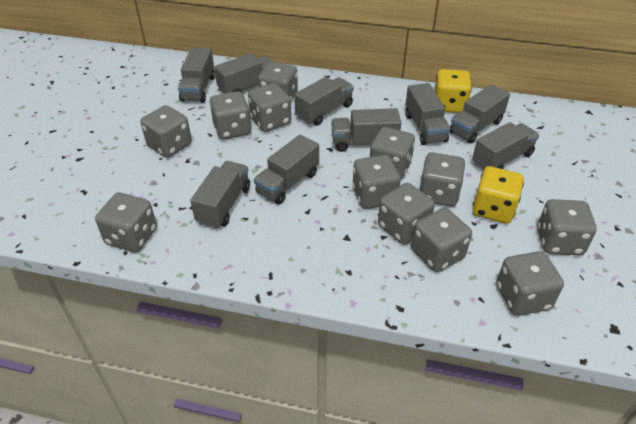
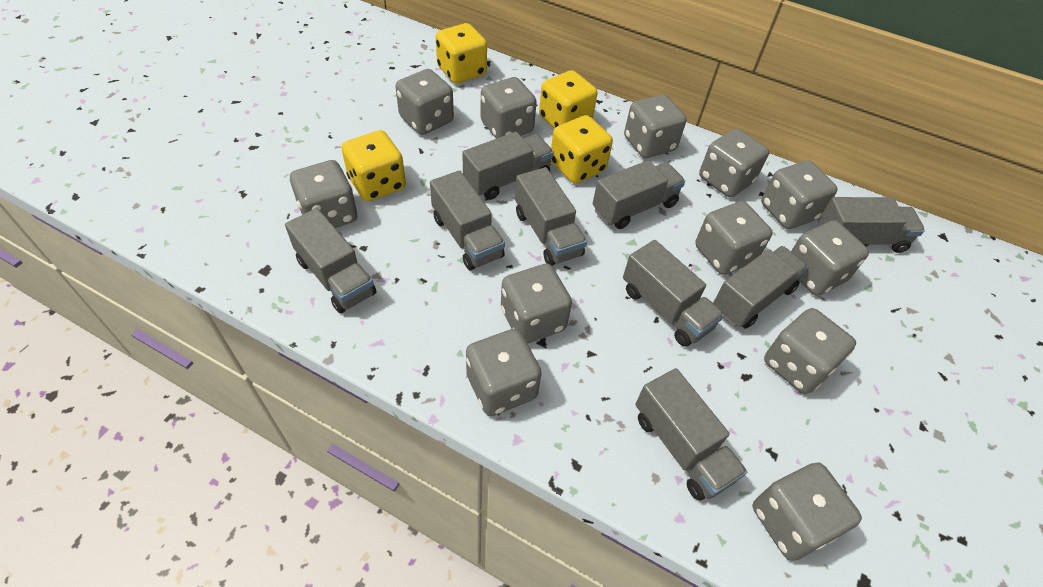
yellow dice: [434,69,472,113] [473,166,524,224] = 2 -> [341,130,406,202] [436,23,487,83] [539,70,597,129] [551,115,613,184] = 4

